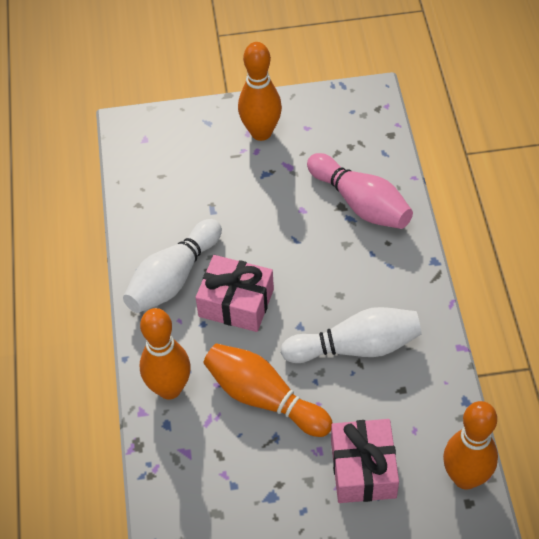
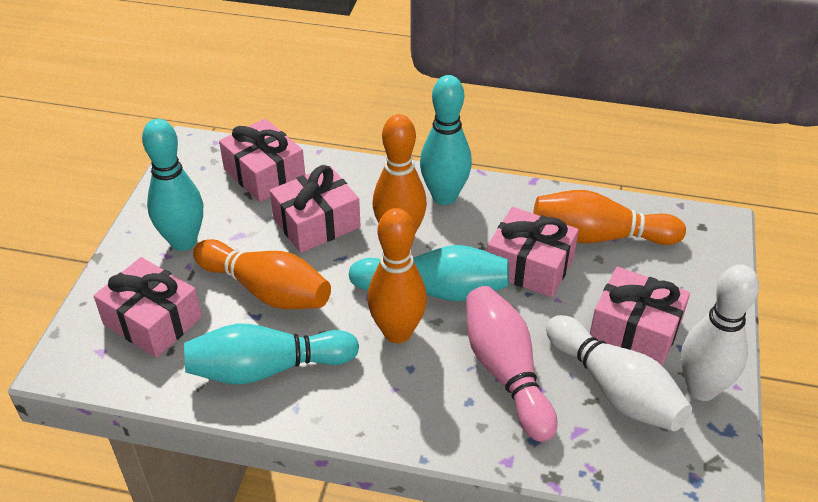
pink gift: [196,255,274,332] [331,419,399,503] = 2 -> [93,257,202,358] [219,119,305,202] [270,165,361,253] [487,207,579,297] [590,267,690,365] = 5
turquoise bowling pin: none = 0 -> [142,119,203,251] [184,324,359,385] [349,245,509,302] [420,75,472,205] = 4

